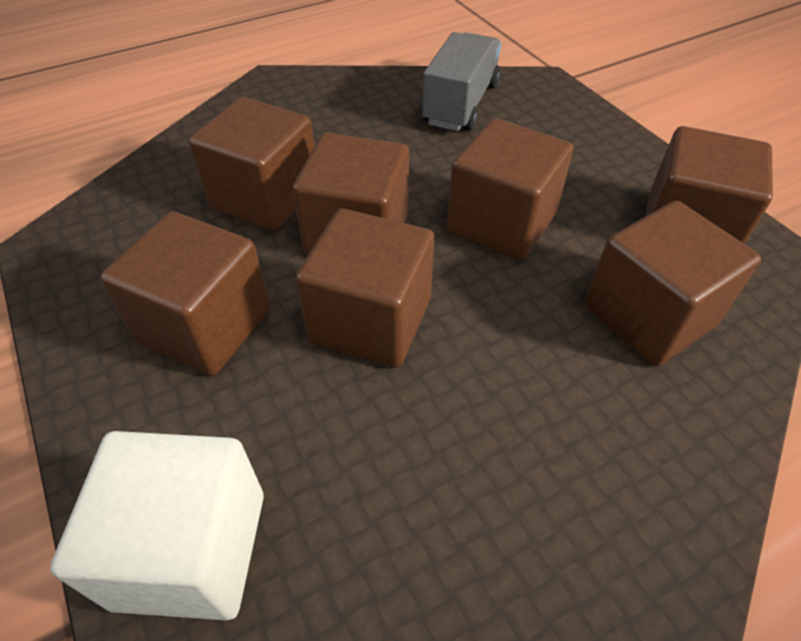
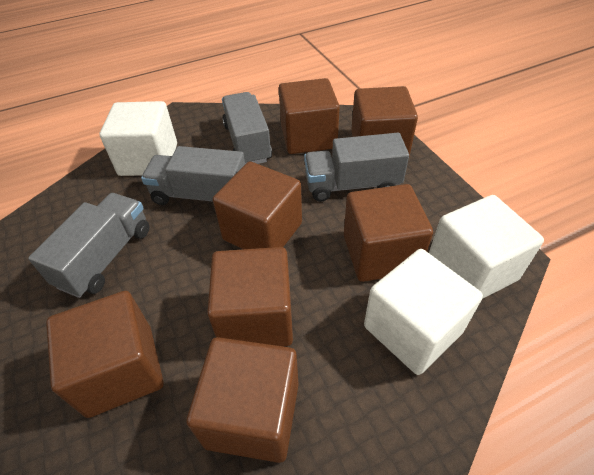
grey truck: [422,32,502,131] = 1 -> [28,193,149,298] [141,146,245,205] [222,92,272,164] [304,133,409,201] = 4
white cube: [50,431,264,620] = 1 -> [100,101,177,176] [364,249,483,375] [429,195,544,299] = 3

